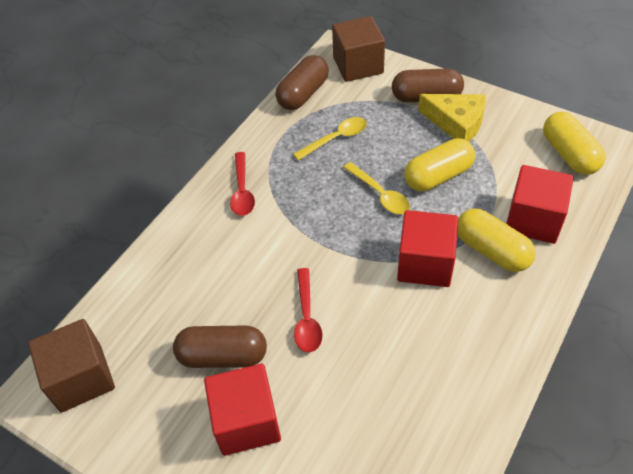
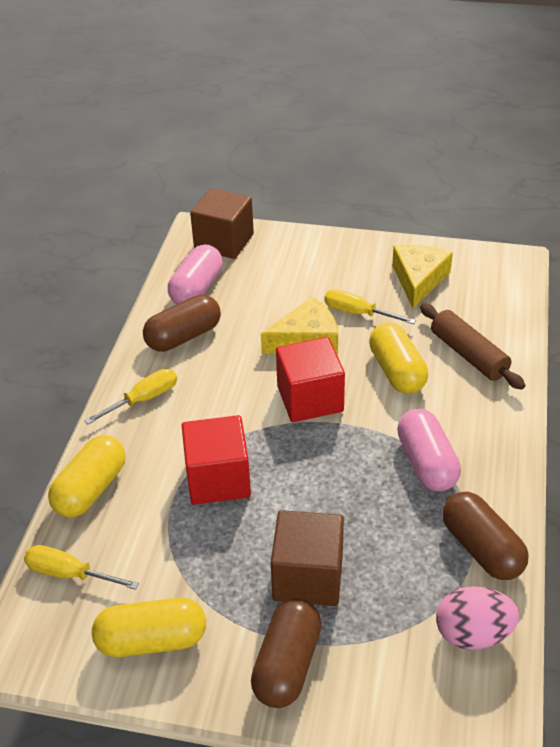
brown rolling pin: none = 0 -> [420,303,525,390] = 1
pink capsule: none = 0 -> [168,244,223,304] [397,409,461,491] = 2
pink egg: none = 0 -> [436,586,519,650] = 1
red cube: [204,364,281,456] [397,210,458,287] [506,165,574,244] = 3 -> [182,415,251,505] [276,337,345,422] = 2
red spoon: [230,152,255,216] [294,268,322,353] = 2 -> none = 0
yellow cheese: [418,94,486,142] = 1 -> [261,297,338,354] [392,245,453,308] = 2
yellow screwdriver: none = 0 -> [24,545,139,590] [84,369,177,424] [324,289,416,324] = 3
yellow spoon: [293,117,367,160] [343,162,410,214] = 2 -> none = 0

